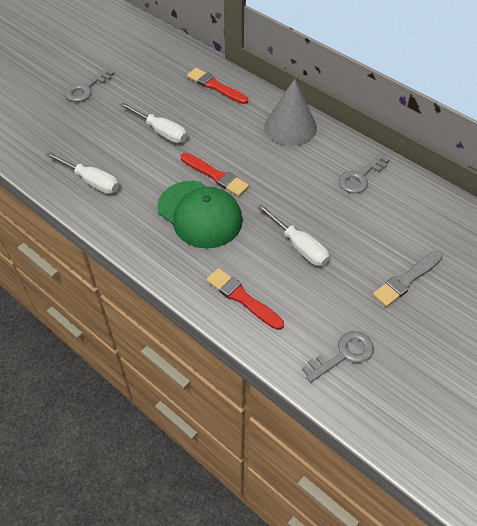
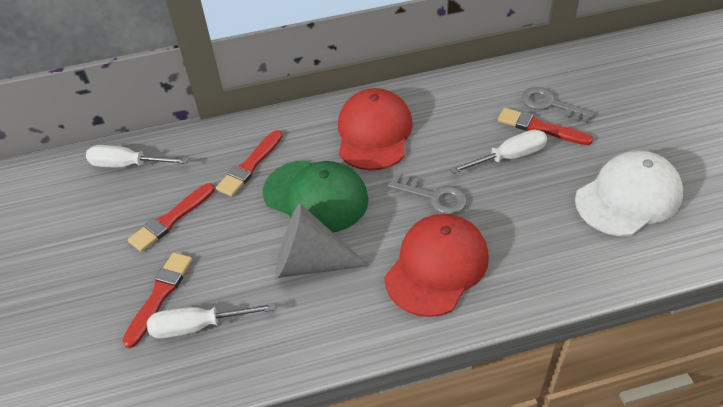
grey brush: [373,250,443,307] = 1 -> none = 0
grey key: [65,67,114,102] [302,331,374,382] [339,153,390,193] = 3 -> [388,175,467,214] [521,87,594,123] = 2
red brush: [181,153,249,196] [187,68,248,104] [206,268,284,330] = 3 -> [122,252,193,348] [128,183,215,252] [216,130,283,197] [498,108,593,145] = 4
red cap: none = 0 -> [338,88,413,170] [384,214,489,317] = 2
white cap: none = 0 -> [575,151,683,236] = 1

